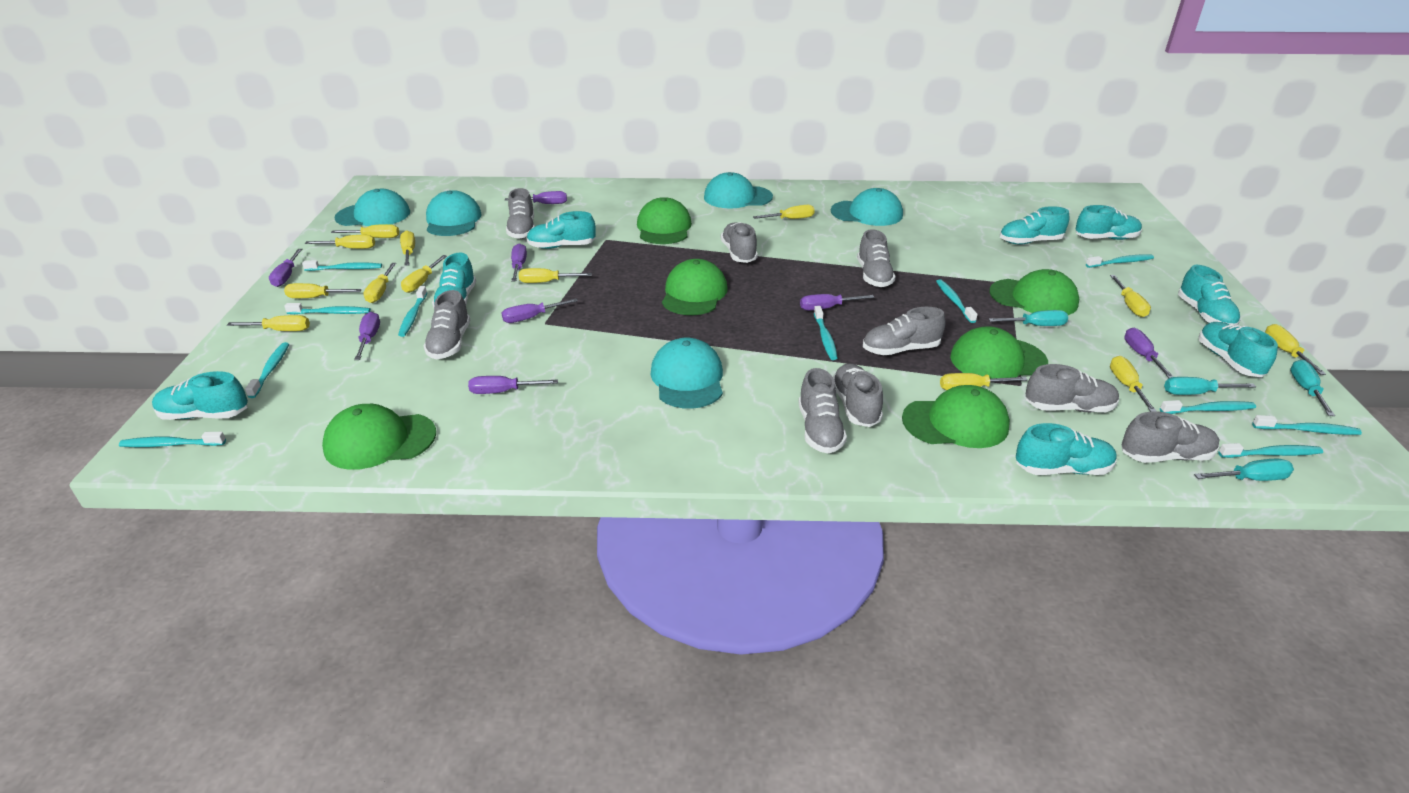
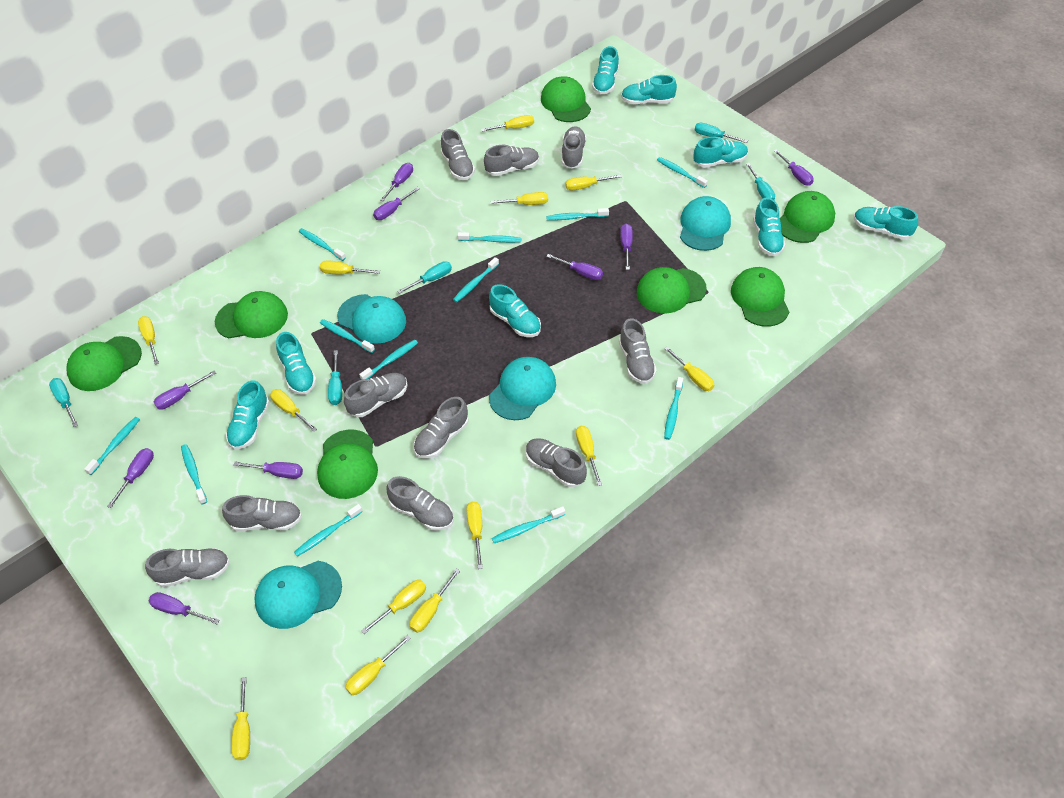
green cap: [322,404,436,470] [637,197,692,244] [662,259,728,315] [902,385,1010,448] [950,326,1048,379] [989,269,1079,315] = 6 -> [66,336,142,391] [215,291,288,338] [317,429,378,499] [541,76,591,122] [637,267,706,313] [731,267,789,327] [780,191,835,243] = 7
grey shoe: [424,290,470,359] [506,188,535,239] [721,222,758,263] [798,368,847,453] [833,363,883,427] [857,229,896,287] [863,307,946,355] [1026,364,1119,412] [1122,411,1220,463] = 9 -> [145,548,230,587] [222,495,302,531] [344,373,408,417] [386,476,454,531] [414,397,469,458] [441,129,475,180] [484,145,539,176] [526,438,587,487] [562,126,586,169] [619,318,657,384] = 10
purple screwdriver: [269,249,302,287] [354,312,380,360] [468,376,558,394] [501,299,578,323] [505,191,567,204] [511,243,527,281] [800,294,874,310] [1124,328,1174,378] = 8 -> [107,448,154,508] [149,592,220,624] [154,370,216,410] [233,462,303,479] [373,187,420,220] [380,163,413,201] [546,254,603,280] [620,224,633,270] [774,149,814,186] = 9
turquoise cap: [335,189,410,226] [426,190,481,236] [650,338,723,409] [704,172,773,209] [831,188,903,226] = 5 -> [254,561,342,629] [337,294,406,344] [489,357,556,420] [680,196,731,251] = 4
turquoise screwdriver: [989,310,1068,326] [1164,377,1256,395] [1194,458,1294,481] [1290,360,1335,416] = 4 -> [49,378,78,427] [328,350,342,405] [397,261,452,294] [695,123,748,143] [746,163,775,200] = 5
turquoise toothbrush: [119,432,226,447] [245,342,289,398] [284,303,371,314] [302,260,382,271] [398,286,427,337] [814,306,837,360] [936,279,978,323] [1086,254,1154,268] [1160,400,1256,414] [1218,443,1323,458] [1252,415,1362,435] = 11 -> [84,417,140,475] [181,444,207,504] [294,504,363,557] [299,228,346,261] [320,319,375,353] [359,340,418,380] [453,257,499,302] [457,232,521,243] [492,506,566,543] [546,208,609,220] [657,157,708,188] [664,377,683,440] = 12

